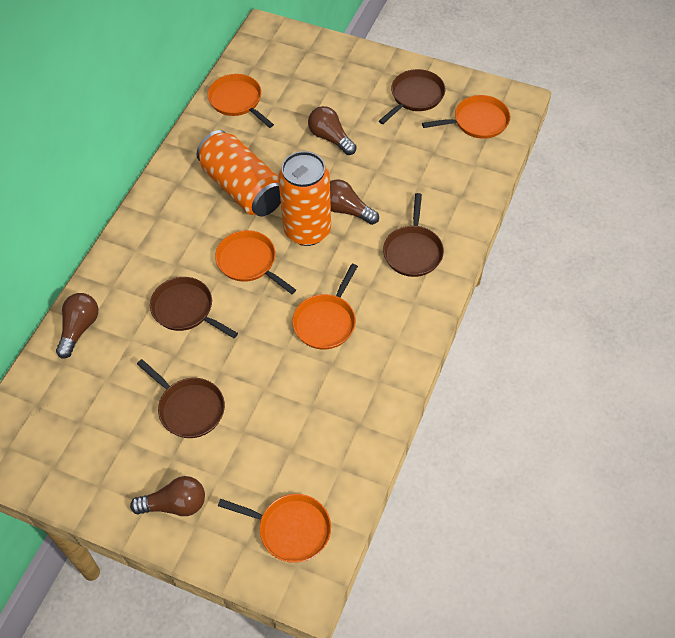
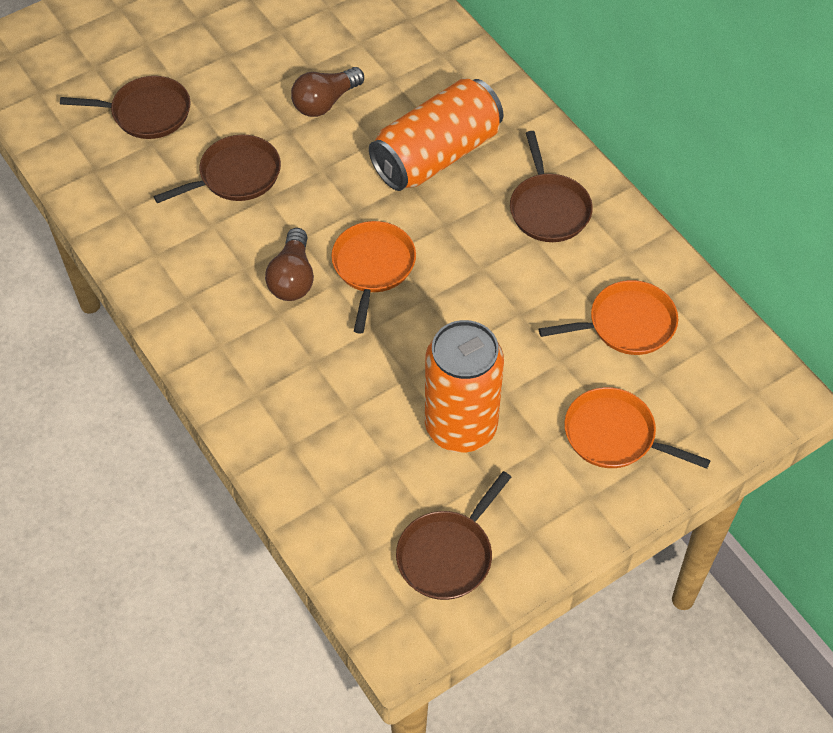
brown light bulb: [56,293,98,358] [130,476,205,516] [308,106,357,155] [330,179,379,225] = 4 -> [265,228,314,301] [291,67,364,117] = 2
orange pan: [208,74,274,128] [215,230,296,294] [218,494,331,563] [292,264,358,350] [422,95,510,139] = 5 -> [331,221,416,333] [539,280,678,355] [564,387,711,469] = 3

